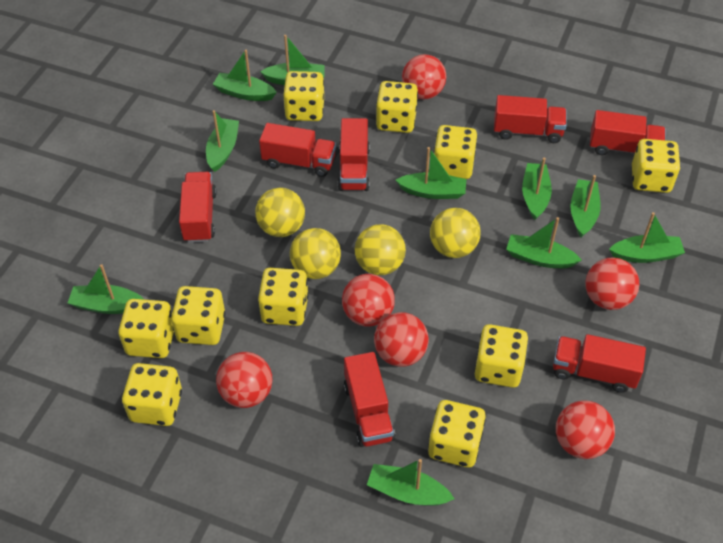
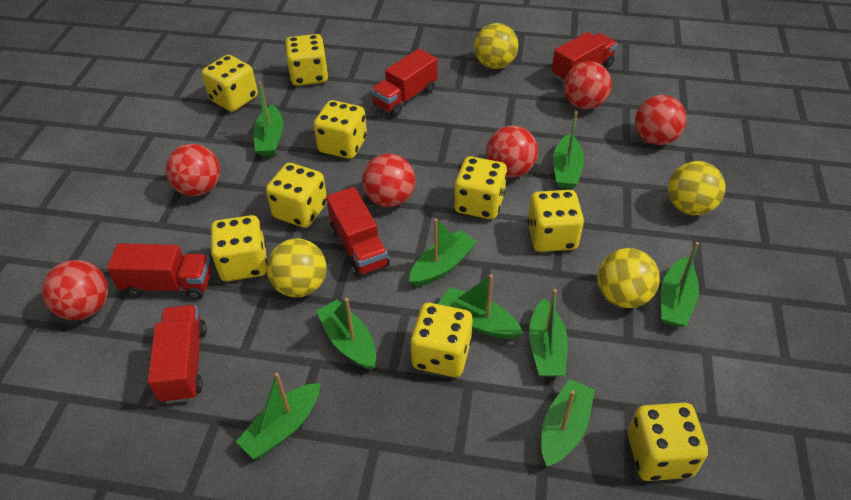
green boat: [68,264,143,314] [206,110,239,172] [213,50,277,101] [260,35,325,85] [367,459,454,506] [396,147,466,199] [506,217,582,268] [522,158,552,220] [571,175,601,237] [609,212,685,263] = 10 -> [236,373,320,459] [253,81,283,156] [316,298,376,370] [409,218,477,287] [438,274,523,339] [529,289,568,377] [541,379,595,466] [553,111,584,189] [661,242,699,327] = 9
red truck: [179,172,217,243] [259,123,336,177] [338,118,370,191] [344,352,395,447] [494,95,567,143] [553,334,646,393] [590,110,666,155] = 7 -> [107,243,212,300] [148,305,207,404] [326,187,390,277] [371,49,437,116] [552,32,618,82] = 5
yellow dice: [118,299,174,358] [122,363,182,426] [171,286,225,345] [258,268,309,326] [283,71,324,121] [376,81,418,133] [428,400,486,468] [434,125,477,179] [474,324,528,388] [632,139,680,193] = 10 -> [202,55,258,112] [211,215,267,281] [266,163,327,228] [285,34,328,86] [314,100,367,159] [410,303,473,377] [454,156,507,219] [527,190,584,252] [628,402,708,481] = 9

